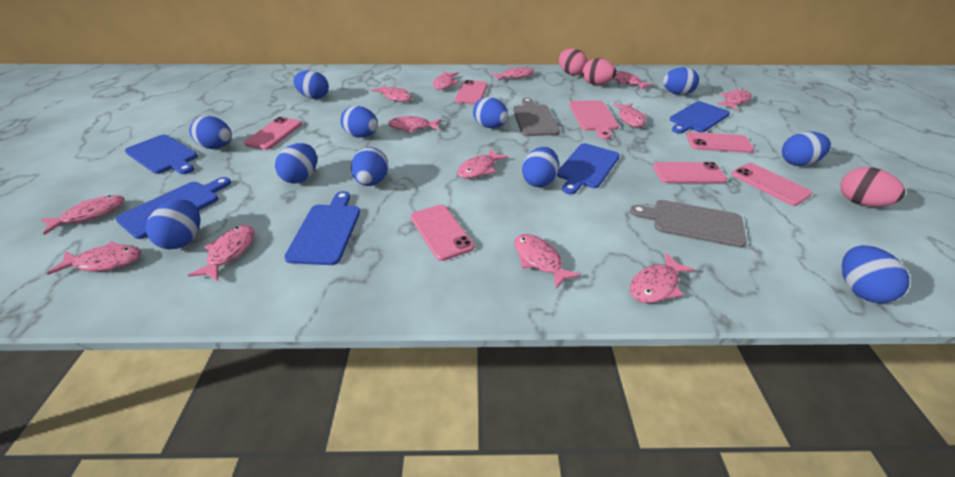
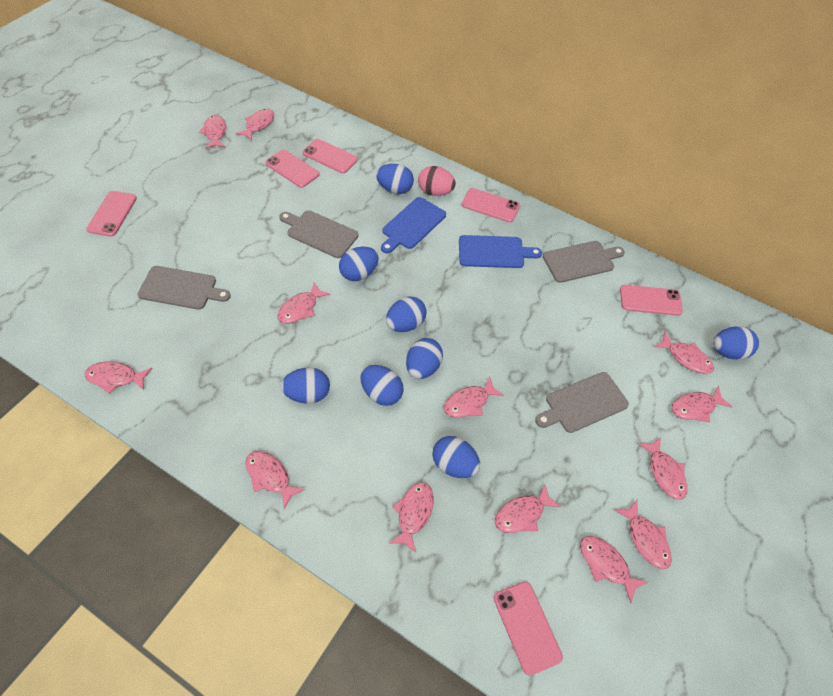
blue cutting board: [116,177,231,239] [125,135,198,174] [284,191,360,265] [557,143,620,194] [669,101,730,134] = 5 -> [381,197,446,253] [459,235,542,268] = 2
blue egg: [146,199,200,249] [189,116,232,149] [275,143,317,184] [293,70,329,99] [340,106,378,138] [351,147,388,186] [473,97,508,128] [522,147,559,187] [663,67,699,95] [782,132,831,166] [842,245,909,303] = 11 -> [281,368,330,404] [339,247,379,281] [360,365,404,406] [376,164,414,194] [386,296,427,332] [406,338,443,379] [432,436,480,478] [713,326,759,360] = 8
grey cutting board: [513,98,560,136] [630,200,747,248] = 2 -> [138,266,231,310] [279,210,358,258] [535,372,629,433] [543,241,625,283] = 4
pink cutting board: [569,100,619,140] = 1 -> none = 0
pink egg: [559,49,588,75] [582,58,617,85] [840,167,905,206] = 3 -> [418,166,456,196] = 1

